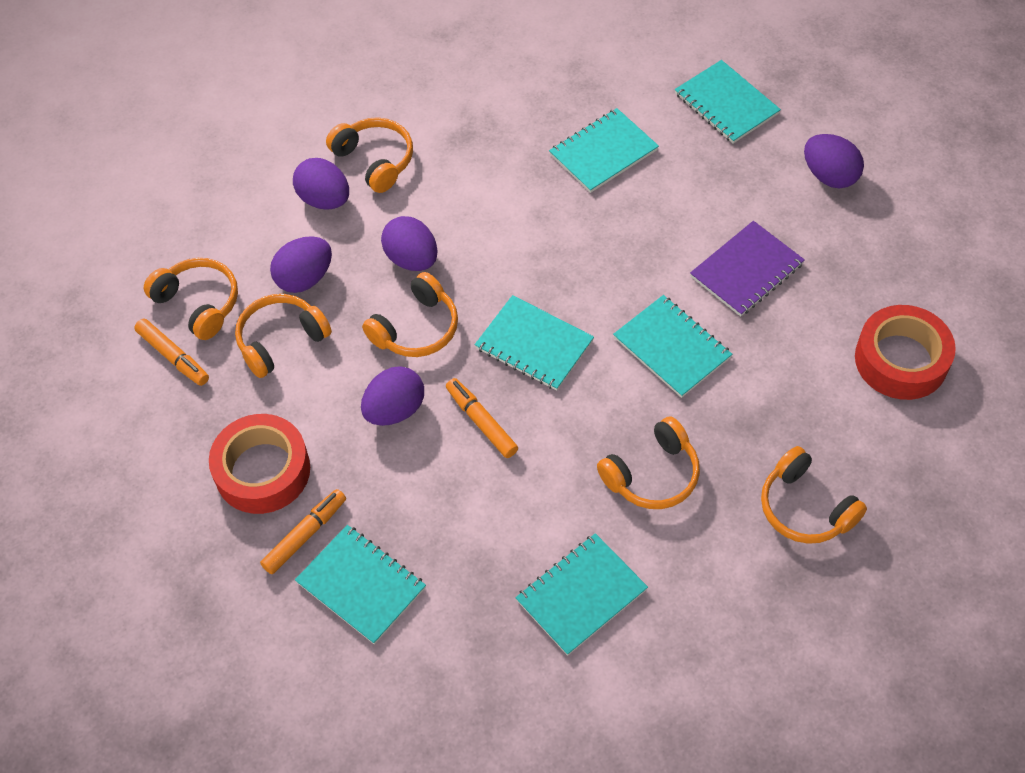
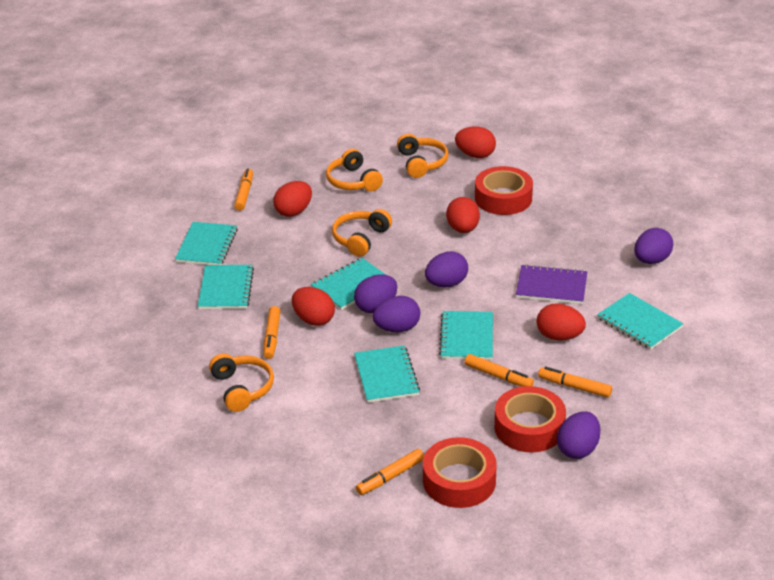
orange headphones: [144,258,238,340] [235,294,332,378] [326,117,413,193] [362,272,458,357] [597,416,700,509] [761,446,867,544] = 6 -> [209,353,274,412] [326,149,383,191] [332,209,392,257] [397,134,449,178] = 4
orange marker: [134,318,209,386] [260,489,346,574] [446,378,518,458] = 3 -> [234,168,253,211] [263,306,280,359] [356,449,424,495] [465,354,534,387] [538,367,612,398] = 5
red egg: none = 0 -> [273,181,312,217] [292,287,335,326] [446,197,480,233] [455,126,496,158] [537,303,586,341] = 5
red tape: [209,414,310,514] [855,305,956,400] = 2 -> [423,437,497,508] [475,166,533,215] [494,386,566,452] = 3

